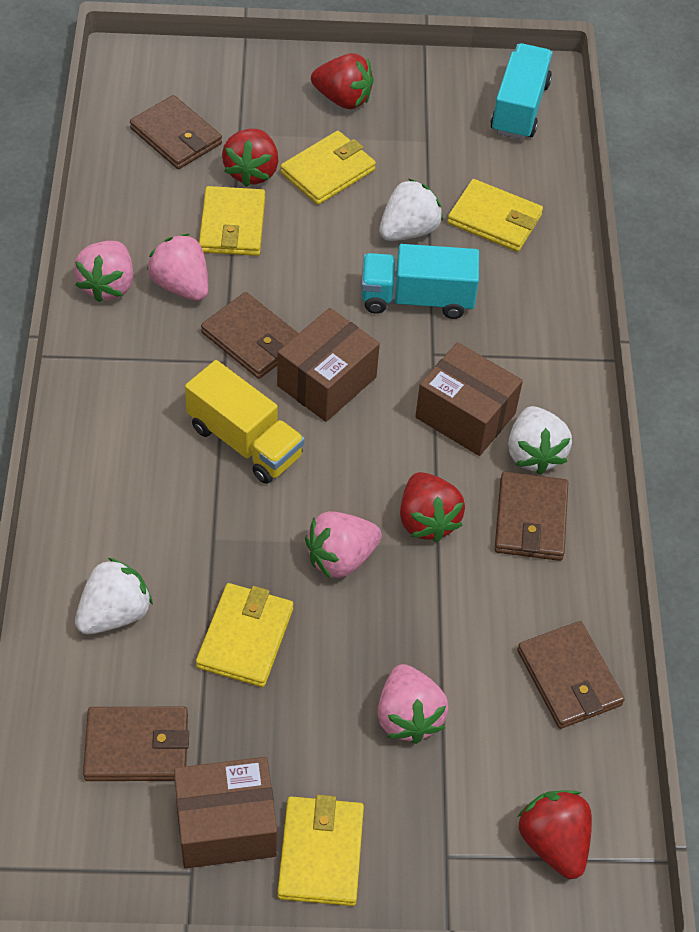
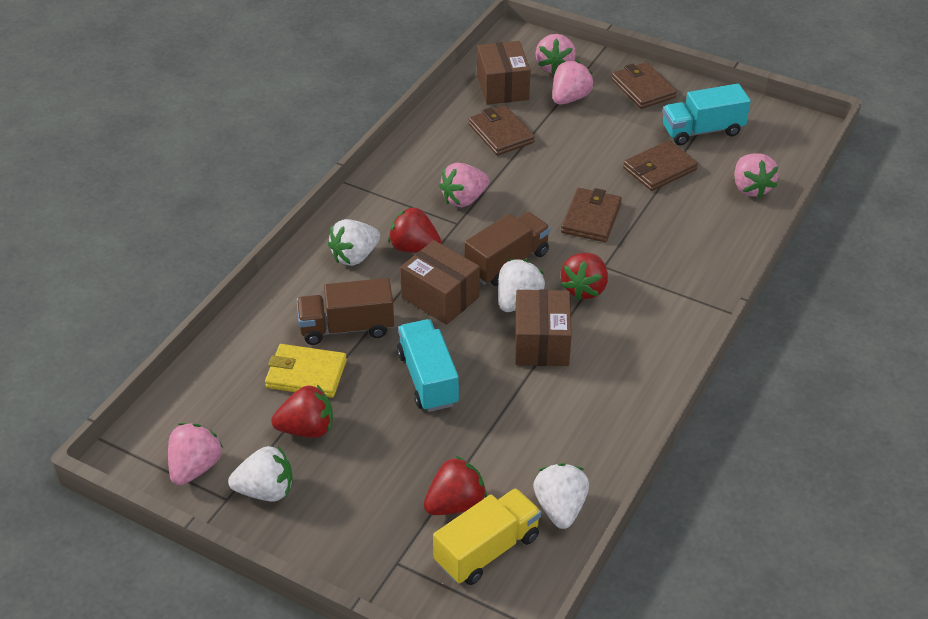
brown truck: none = 0 -> [297,278,394,345] [464,212,550,286] = 2
brown wallet: [83,707,189,781] [130,95,222,169] [201,292,299,379] [495,472,568,561] [517,621,625,729] = 5 -> [469,105,535,155] [561,188,622,242] [611,62,677,109] [623,140,698,191] = 4
pink strawberry: [74,241,133,302] [147,234,208,301] [305,511,382,579] [378,664,449,744] = 4 -> [168,423,223,485] [439,163,489,207] [535,34,576,75] [552,60,594,105] [734,154,779,198] = 5
white strawberry: [75,558,153,634] [379,179,443,241] [508,406,572,475] = 3 -> [228,446,293,501] [328,219,380,266] [498,259,545,312] [533,463,589,529] = 4
yellow wallet: [196,583,293,687] [199,186,265,256] [277,795,364,906] [280,131,376,205] [447,179,543,252] = 5 -> [265,344,347,398] = 1

